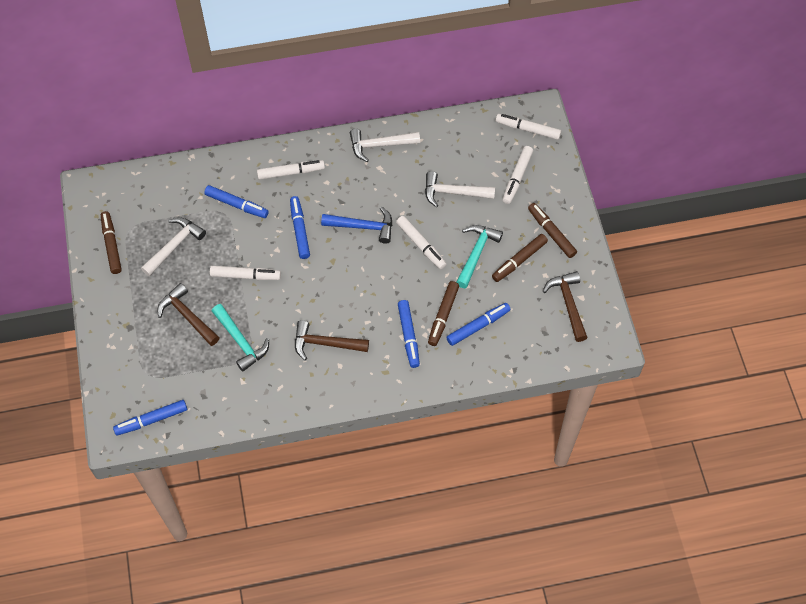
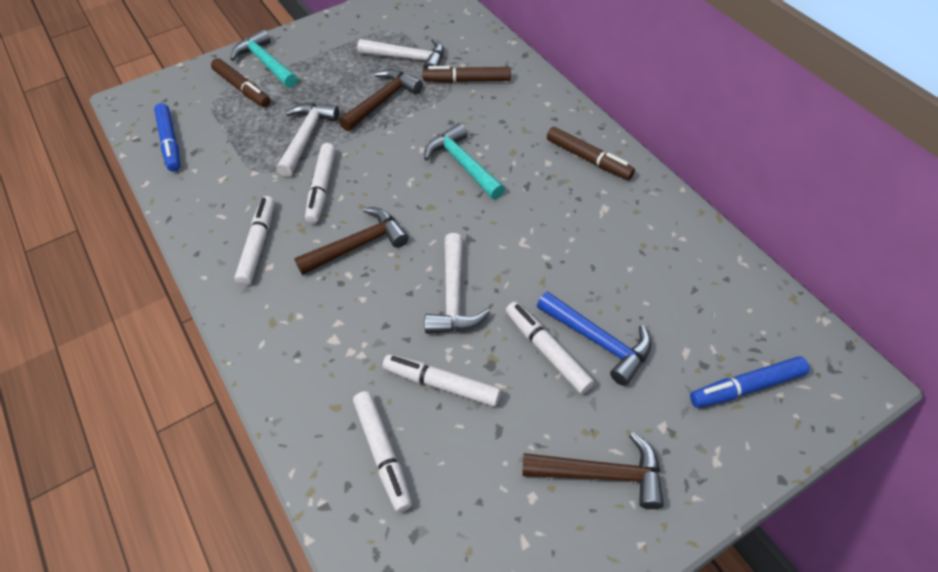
blue marker: [113,400,187,436] [204,185,269,218] [290,196,310,259] [398,300,420,368] [446,303,511,346] = 5 -> [154,103,180,172] [690,356,810,408] = 2
brown marker: [101,211,122,274] [428,281,459,346] [492,234,548,282] [528,203,577,258] = 4 -> [211,58,270,107] [422,66,511,83] [547,127,635,180] = 3

